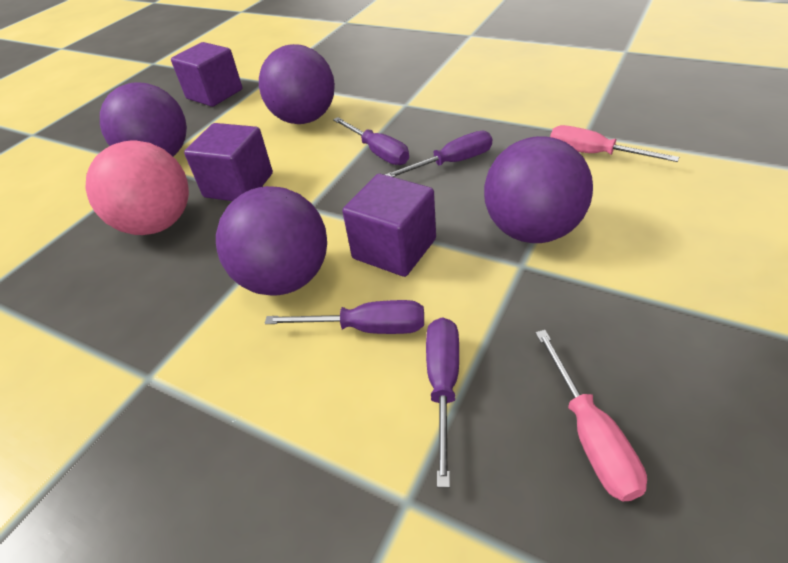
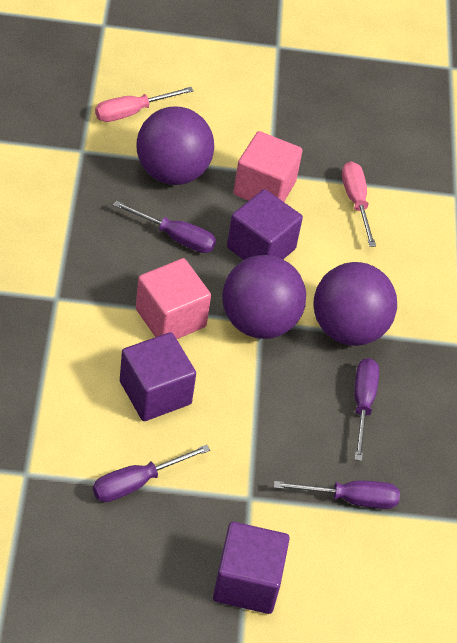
pink ball: [86,141,189,235] = 1 -> none = 0
pink cube: none = 0 -> [136,258,211,339] [233,131,303,202] = 2
purple ball: [100,83,187,156] [216,186,327,296] [259,44,335,124] [484,136,593,243] = 4 -> [136,106,214,185] [222,255,306,339] [313,262,397,346] = 3

